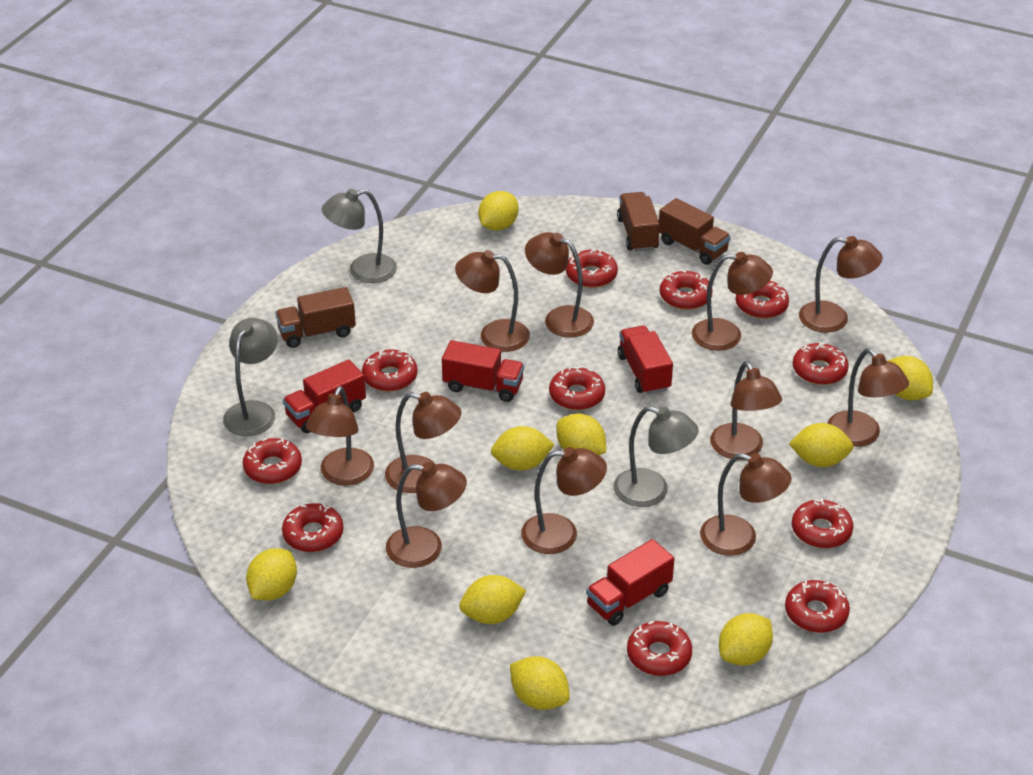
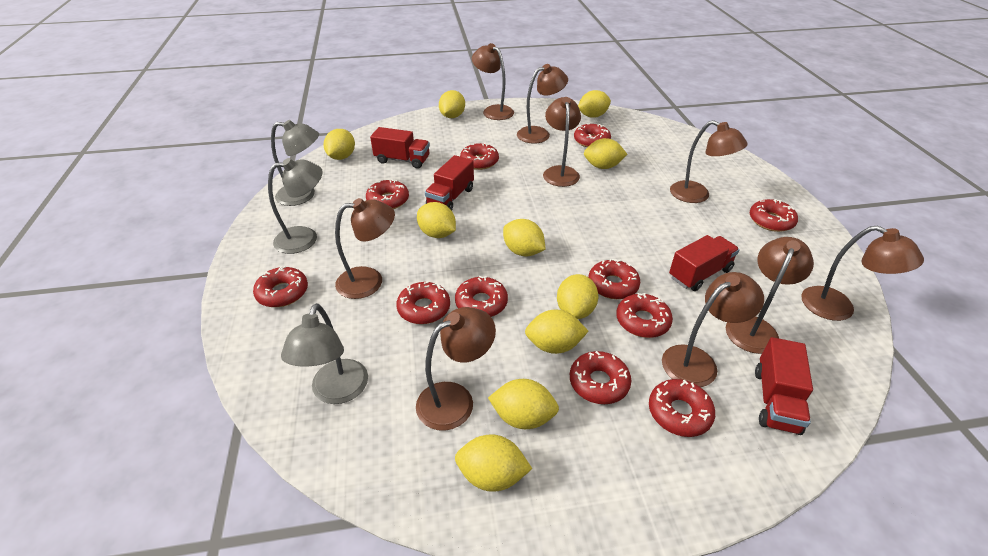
brown lamp: [306,386,374,486] [385,392,461,493] [386,462,467,568] [455,250,530,352] [521,447,607,554] [525,232,594,338] [692,252,773,351] [700,453,791,556] [710,361,782,460] [799,236,883,333] [827,349,909,447] = 11 -> [335,198,395,299] [416,307,496,431] [472,43,514,120] [517,64,568,143] [543,97,581,187] [662,272,764,387] [670,120,748,203] [726,237,814,354] [801,225,924,321] = 9
brown truck: [275,287,356,348] [617,192,660,252] [659,198,731,265] = 3 -> none = 0
yellow lemon: [246,548,297,600] [459,575,526,624] [478,191,519,231] [491,426,555,471] [510,656,570,710] [556,413,606,455] [719,613,773,666] [789,423,854,467] [888,356,933,400] = 9 -> [324,129,355,160] [417,202,456,238] [439,90,465,118] [455,434,532,492] [488,379,559,429] [503,219,546,256] [525,309,588,354] [557,274,598,319] [578,90,611,118] [584,138,628,169] = 10

